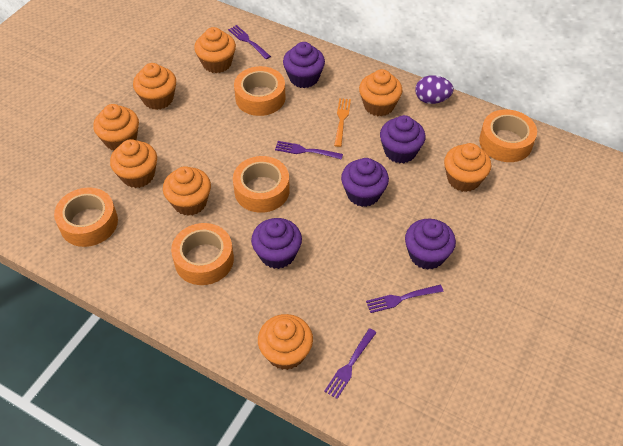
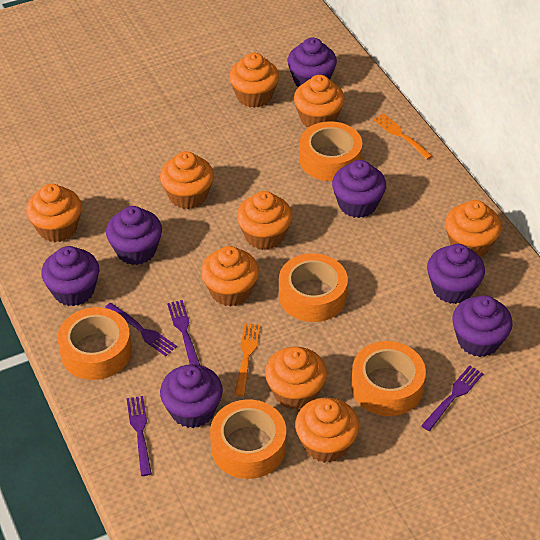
orange cupcake: [93,104,139,150] [110,139,157,188] [133,63,176,110] [163,166,211,216] [194,27,236,73] [258,314,313,370] [359,69,402,116] [444,143,491,192] = 8 -> [26,184,82,242] [160,151,214,209] [201,246,259,306] [229,53,279,108] [237,191,292,250] [265,347,327,410] [294,75,345,127] [295,397,359,463] [445,200,502,256] = 9
orange fork: [334,98,351,147] = 1 -> [235,323,261,396] [373,113,432,160] = 2
purple cupcake: [251,218,302,269] [283,42,325,88] [341,158,389,207] [380,115,426,163] [405,219,456,270] = 5 -> [41,246,99,306] [106,206,162,265] [160,364,223,428] [288,37,337,87] [332,160,386,218] [427,244,485,304] [452,295,513,357] = 7
purple egg: [415,75,454,104] = 1 -> none = 0

